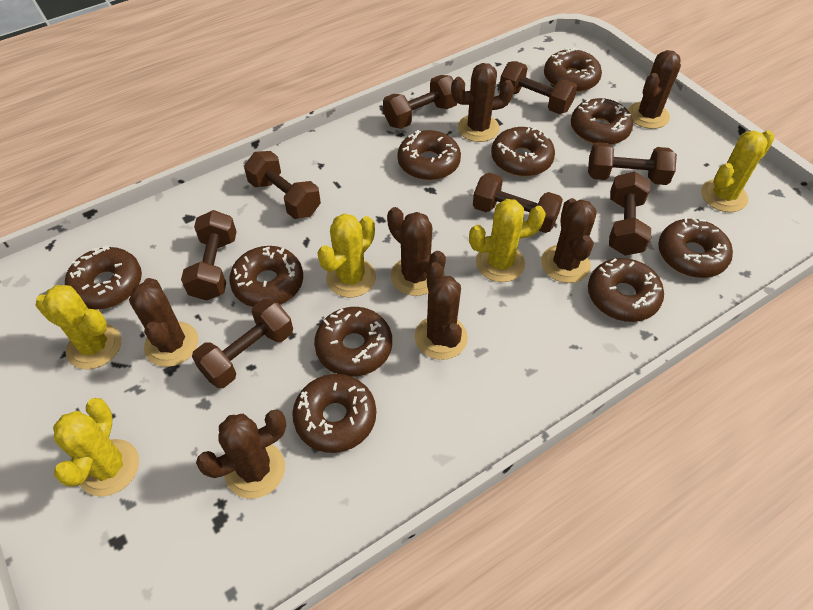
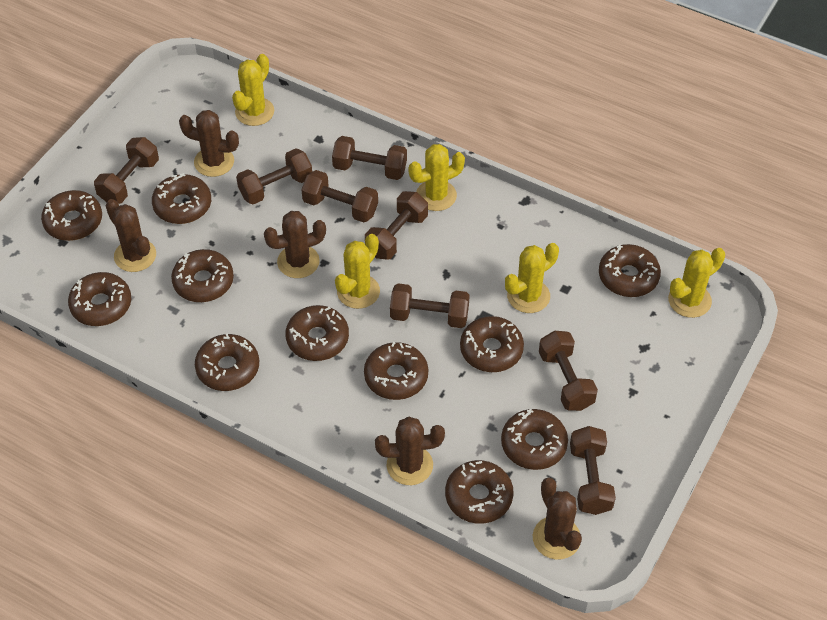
brown cactus: [129,278,198,367] [196,409,286,499] [387,207,446,296] [415,262,468,360] [451,63,514,142] [541,198,597,283] [628,50,681,129] = 7 -> [105,199,156,272] [179,110,239,177] [264,211,326,278] [375,417,445,485] [533,478,582,560] = 5
brown donut: [65,246,142,310] [229,246,303,307] [292,374,376,453] [314,307,392,377] [397,130,461,180] [491,127,555,176] [544,48,602,92] [571,98,633,145] [588,258,664,322] [658,218,733,278] = 10 -> [41,190,102,241] [68,272,131,326] [152,173,211,224] [171,249,234,302] [195,333,259,391] [286,305,349,361] [364,342,428,400] [445,460,514,524] [460,316,524,372] [501,409,568,470] [599,244,661,297] = 11

